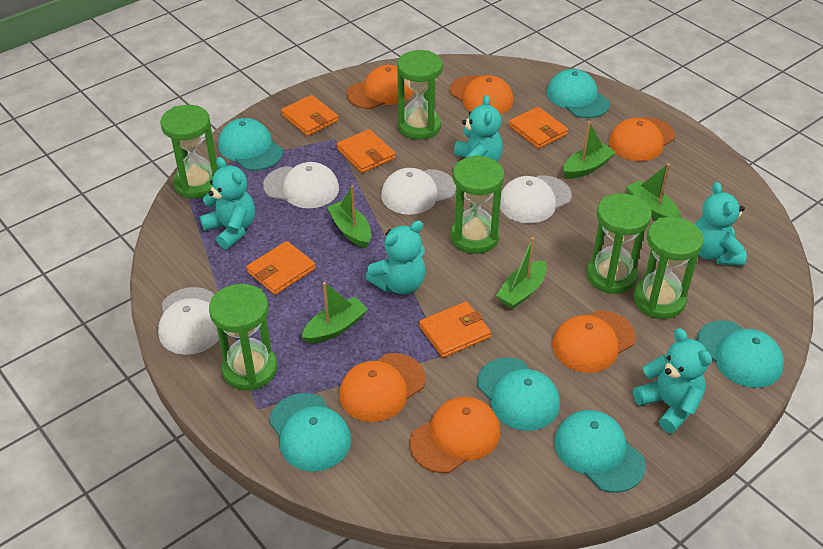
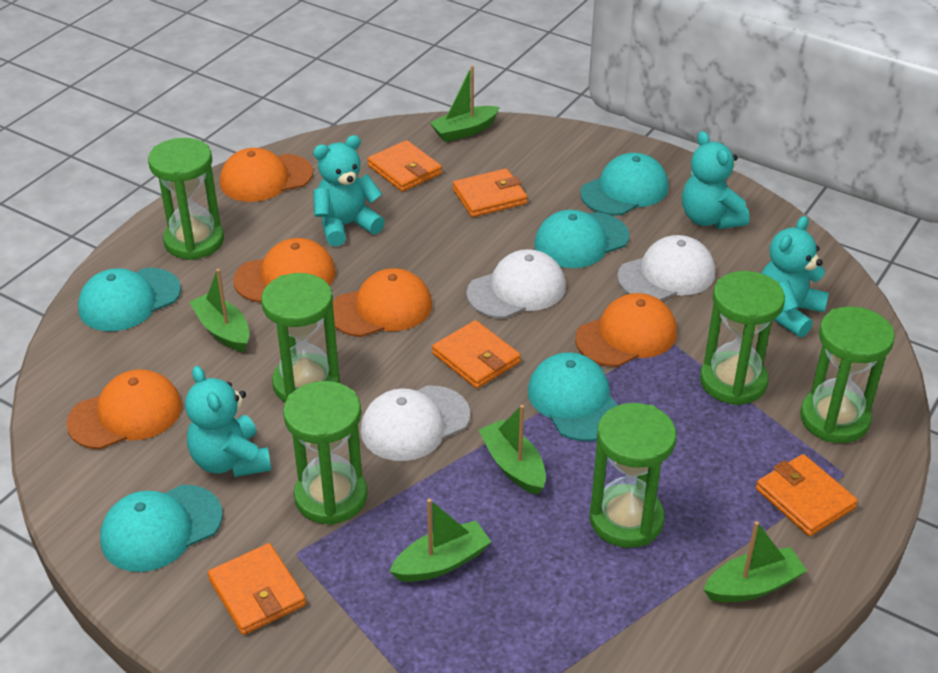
orange cap: [339,353,426,422] [347,65,414,109] [409,397,500,473] [449,75,514,114] [552,310,636,373] [609,117,675,161] = 6 -> [66,369,182,449] [220,148,313,202] [233,238,336,303] [333,268,432,337] [575,293,677,367] = 5
turquoise cap: [218,118,283,171] [269,393,351,472] [477,357,560,431] [547,69,610,118] [554,410,646,493] [697,320,784,388] = 6 -> [78,268,181,331] [100,485,223,572] [528,352,618,441] [534,210,629,268] [580,153,669,215] = 5
turquoise teddy bear: [200,157,255,250] [366,221,426,295] [454,95,503,165] [633,328,712,433] [695,182,747,266] = 5 -> [185,366,271,477] [313,135,385,247] [682,131,750,229] [761,216,829,338] = 4
white cap: [158,287,219,355] [263,162,339,208] [381,168,456,215] [500,176,572,223] = 4 -> [361,386,470,461] [466,249,566,319] [617,235,715,300] = 3

